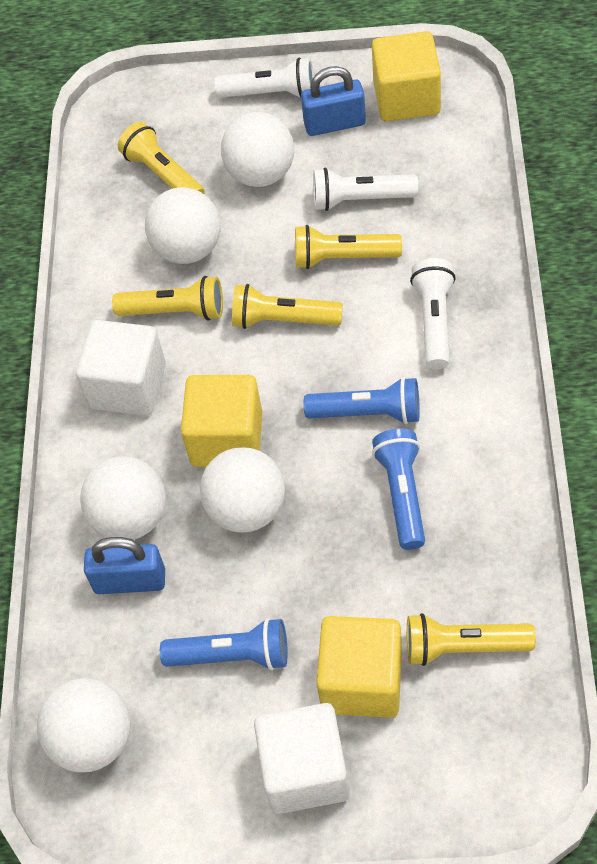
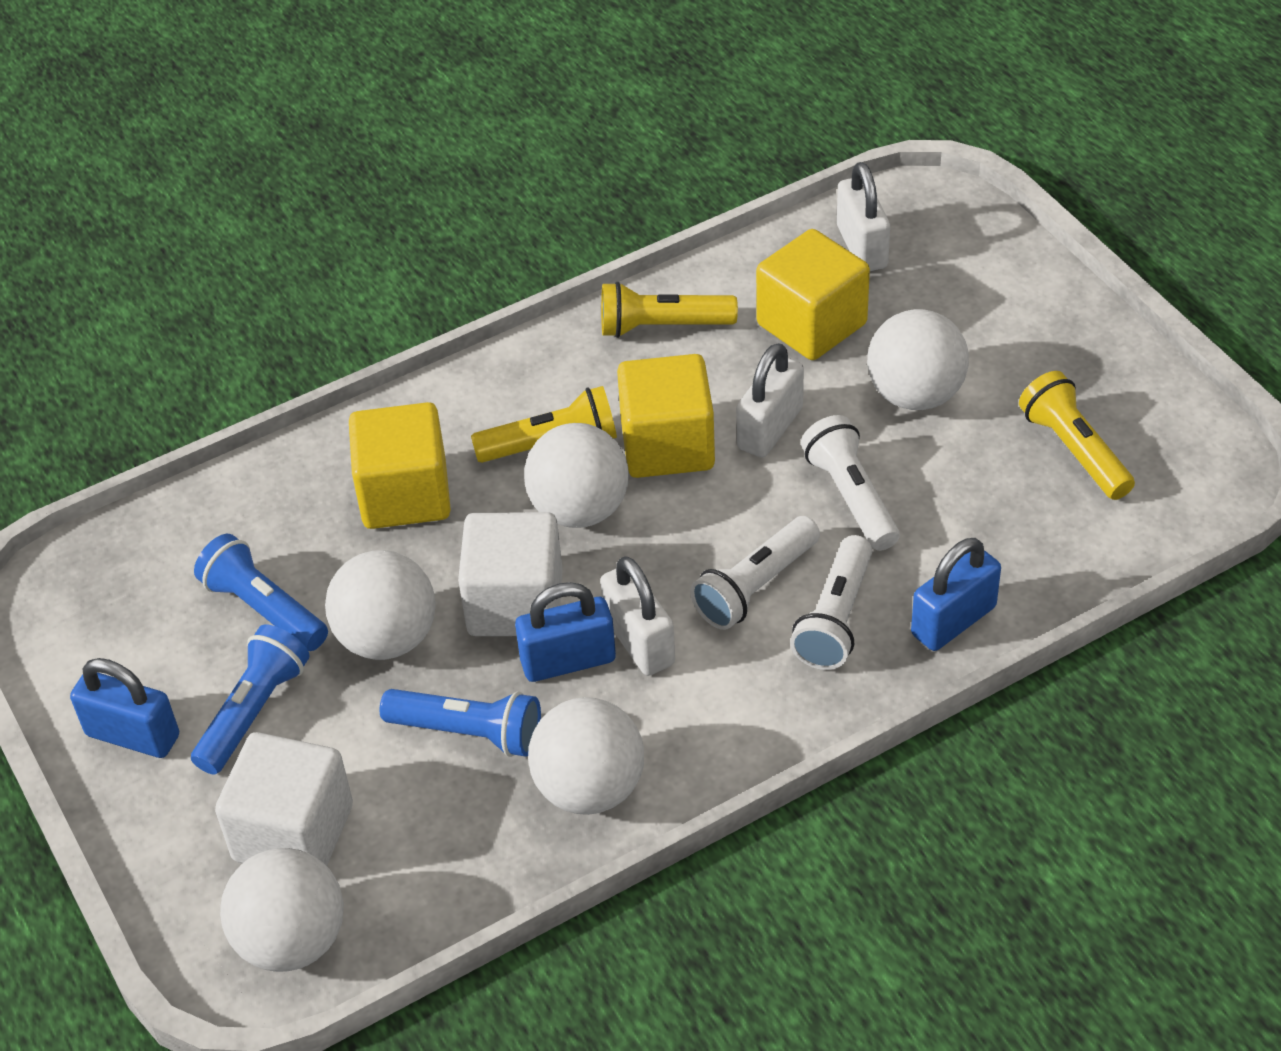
blue padlock: [84,537,165,594] [301,66,366,136] = 2 -> [70,658,179,758] [515,582,616,682] [911,538,1001,651] = 3
white padlock: none = 0 -> [600,556,675,676] [736,343,804,458] [837,162,890,271] = 3
yellow flashlight: [112,276,223,321] [118,122,205,194] [232,284,343,329] [295,225,402,269] [407,613,536,666] = 5 -> [471,386,617,463] [601,282,738,338] [1019,371,1135,500] = 3

